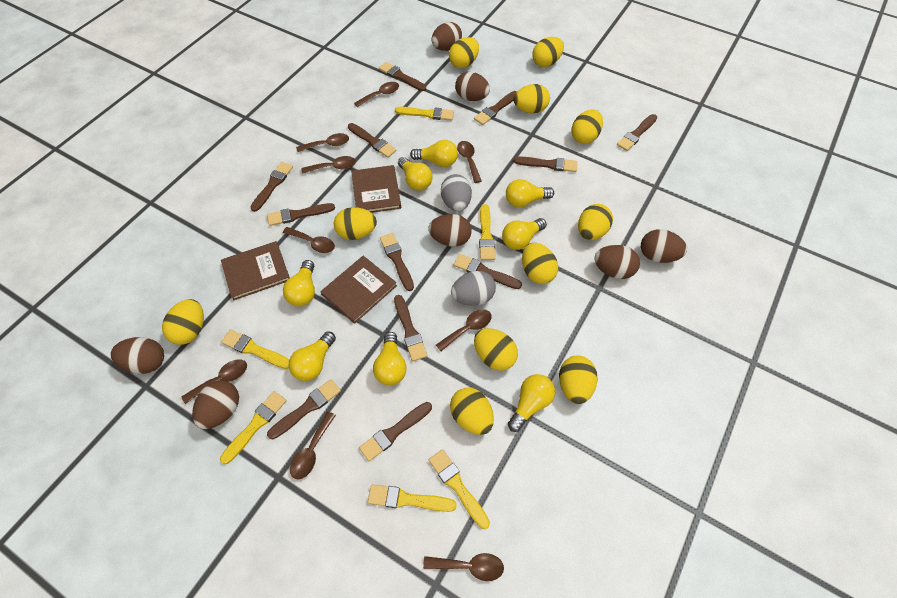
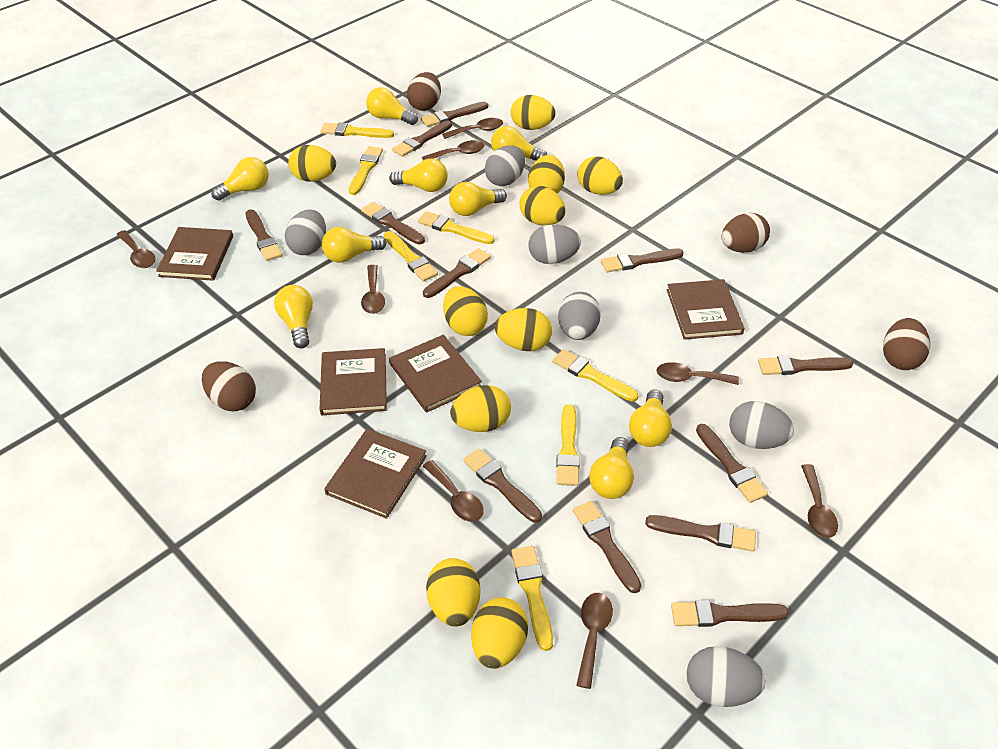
brown book: [221,241,290,300] [320,256,397,324] [351,165,401,213] = 3 -> [156,227,233,281] [320,348,387,415] [324,429,427,519] [389,335,482,413] [667,279,745,340] = 5
brown egg: [111,337,164,374] [192,380,239,429] [428,214,471,247] [432,22,462,51] [455,72,490,101] [594,245,640,279] [641,229,687,263] = 7 -> [202,361,256,411] [407,72,441,111] [721,213,770,253] [883,318,930,370] = 4
brown spoon: [182,359,247,404] [283,227,335,253] [290,412,336,479] [296,133,349,152] [301,156,356,174] [354,82,399,107] [423,553,504,581] [436,309,492,351] [457,141,482,183] = 9 -> [116,230,156,268] [361,265,385,314] [422,140,485,160] [423,460,484,522] [442,118,503,139] [576,593,613,689] [656,362,739,385] [801,464,838,538] = 8
grey egg: [441,174,472,211] [451,271,496,306] = 2 -> [285,210,326,255] [485,145,525,186] [528,224,581,264] [558,292,601,340] [686,646,766,707] [729,401,794,449] = 6
yellow brush: [220,391,287,464] [221,329,289,369] [368,484,457,512] [395,107,454,121] [429,449,490,529] [479,204,495,260] = 6 -> [320,123,394,138] [349,146,383,195] [384,231,438,282] [418,211,494,244] [512,546,553,651] [552,349,638,402] [556,404,580,486] = 7
yellow egg: [162,299,204,345] [334,207,377,240] [449,37,479,68] [450,388,494,435] [474,328,518,371] [513,84,550,113] [522,243,558,284] [532,37,564,67] [559,356,598,404] [572,109,603,144] [578,204,613,240] = 11 -> [288,145,336,182] [426,558,480,627] [443,286,488,336] [450,385,511,432] [471,597,528,669] [495,308,552,351] [511,95,555,130] [520,186,566,226] [528,155,565,193] [577,156,623,195] = 10
yellow light bulb: [283,260,315,306] [289,331,336,381] [373,332,407,385] [398,157,433,191] [410,140,458,167] [502,218,547,250] [506,179,554,208] [508,374,555,432] = 8 -> [211,157,269,201] [274,285,313,348] [321,227,387,263] [366,87,418,125] [389,159,448,192] [449,182,507,216] [491,126,547,161] [589,437,634,499] [629,389,672,447] = 9

